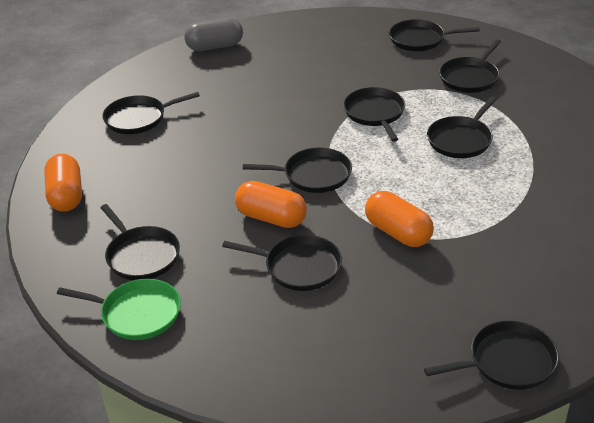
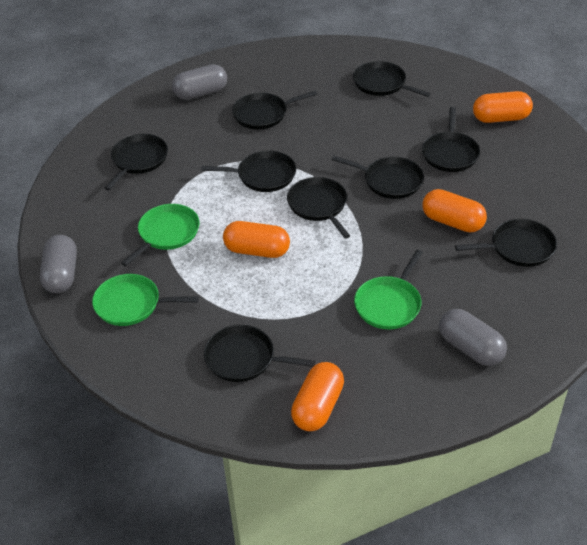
green pan: [57,279,181,340] = 1 -> [92,274,199,326] [121,204,200,266] [354,250,423,329] = 3
grey capsule: [184,18,243,51] = 1 -> [40,235,77,293] [172,64,227,100] [439,309,507,366] = 3
orange capsule: [44,154,82,212] [235,181,307,228] [365,191,434,247] = 3 -> [223,221,290,258] [291,362,344,431] [422,189,487,233] [473,91,533,123] = 4

